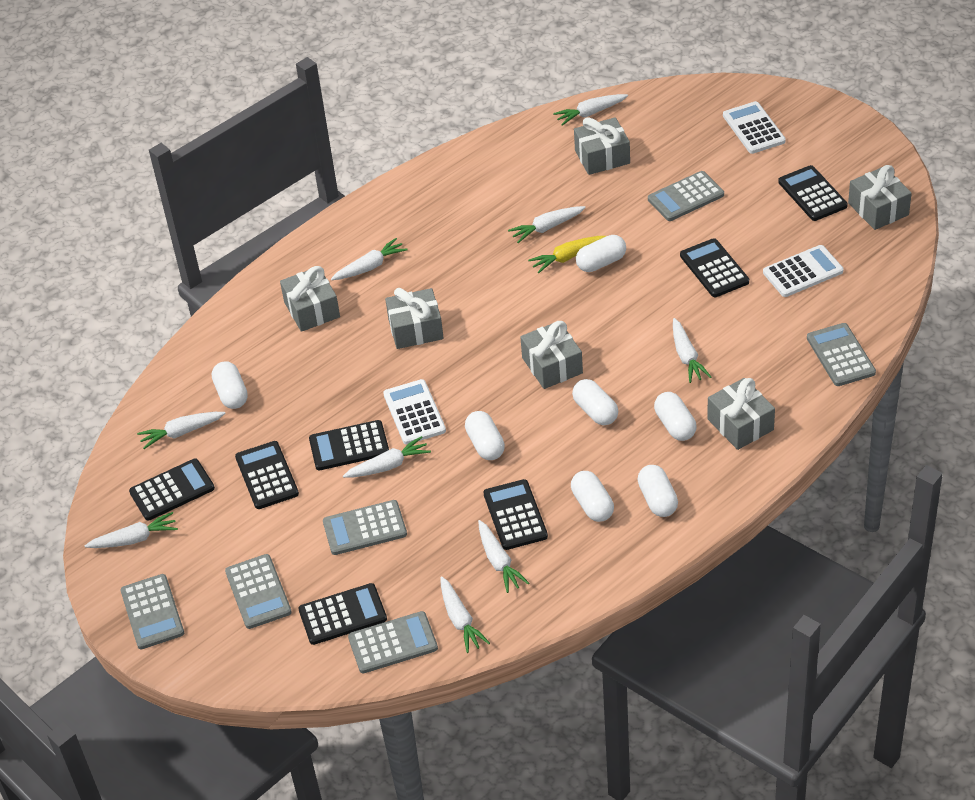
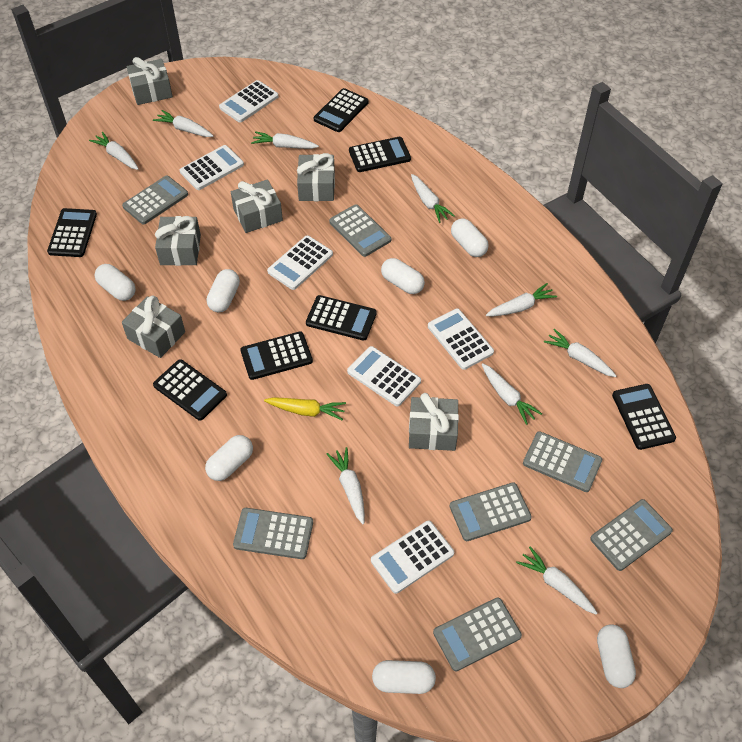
grey calculator: [120,574,184,649] [225,554,292,629] [323,500,407,555] [348,611,438,673] [648,171,724,221] [807,323,876,386] = 6 -> [122,176,188,224] [233,508,313,559] [329,204,391,257] [433,597,522,672] [450,482,532,541] [523,431,602,492] [590,499,673,571] = 7
white calculator: [383,379,446,445] [723,101,786,154] [763,245,844,297] = 3 -> [180,145,244,190] [219,80,279,123] [267,235,333,290] [347,346,421,406] [371,521,454,594] [428,308,494,370] = 6

